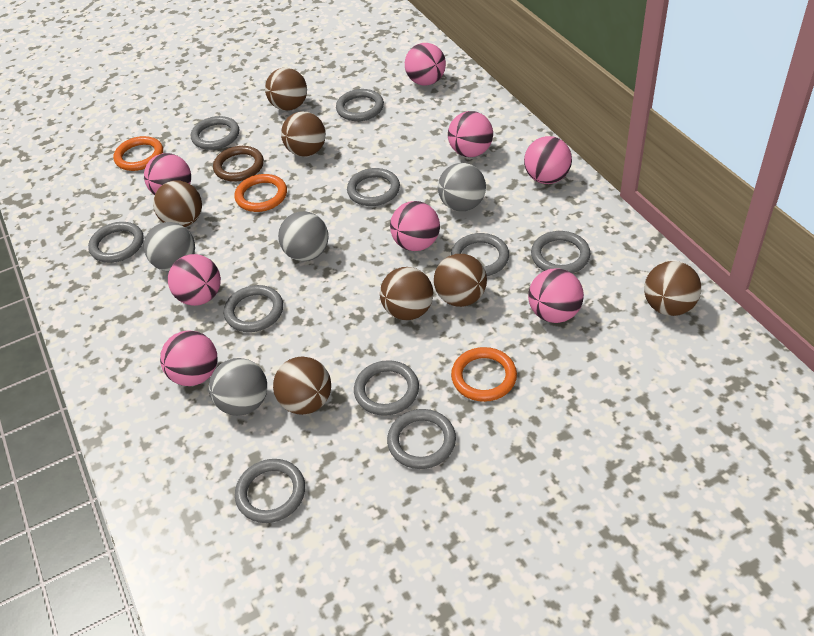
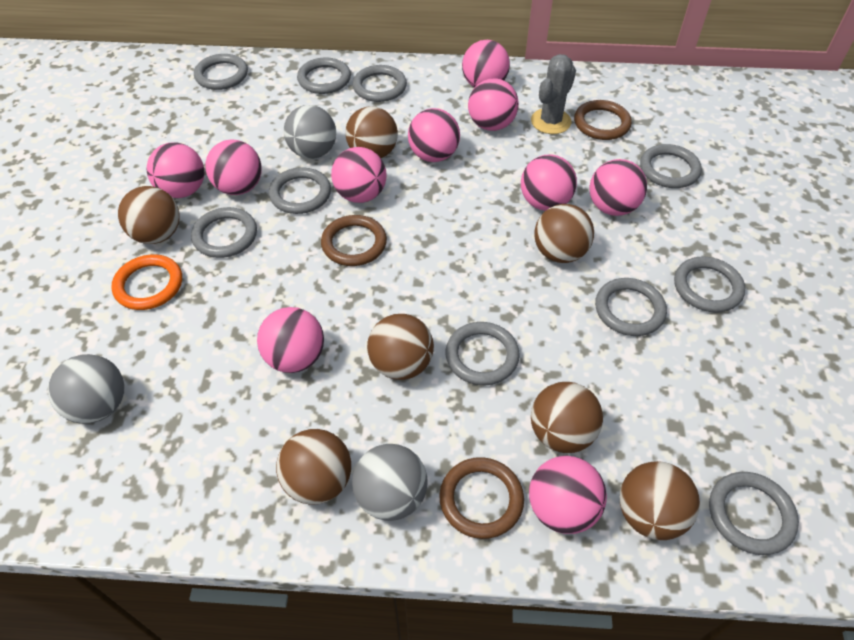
brown ring: [213,146,264,182] = 1 -> [321,215,387,266] [439,457,524,539] [574,100,632,140] = 3
grey ball: [144,222,195,272] [209,358,267,416] [278,211,329,261] [438,163,486,211] = 4 -> [48,354,124,424] [284,105,336,159] [352,444,428,521] = 3
grey cactus: none = 0 -> [531,54,576,134] = 1
orange ring: [113,136,163,171] [235,174,287,212] [451,347,517,402] = 3 -> [111,254,182,310] = 1
pink ball: [144,153,191,195] [160,331,218,386] [168,254,221,306] [390,201,440,251] [405,43,446,86] [448,111,493,157] [524,136,572,184] [528,268,584,323] = 8 -> [147,142,204,198] [205,139,262,195] [257,307,324,373] [331,147,387,203] [408,108,460,162] [462,40,510,88] [468,78,519,131] [521,154,577,211] [529,456,607,534] [589,159,647,216] = 10

